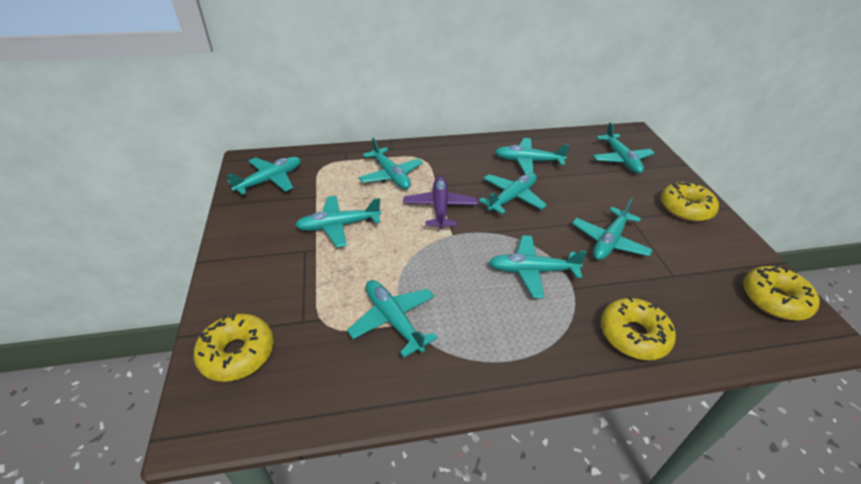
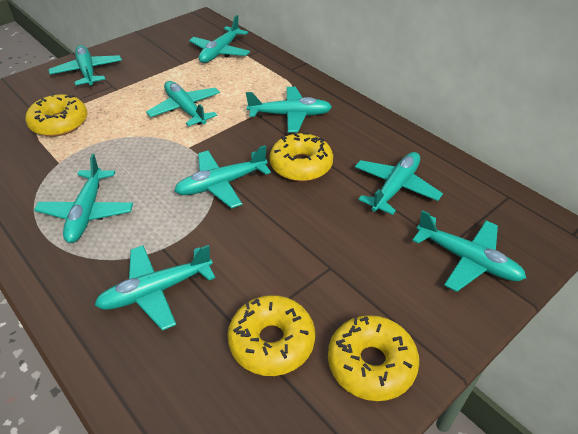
purple plane: [403,176,478,229] = 1 -> none = 0

